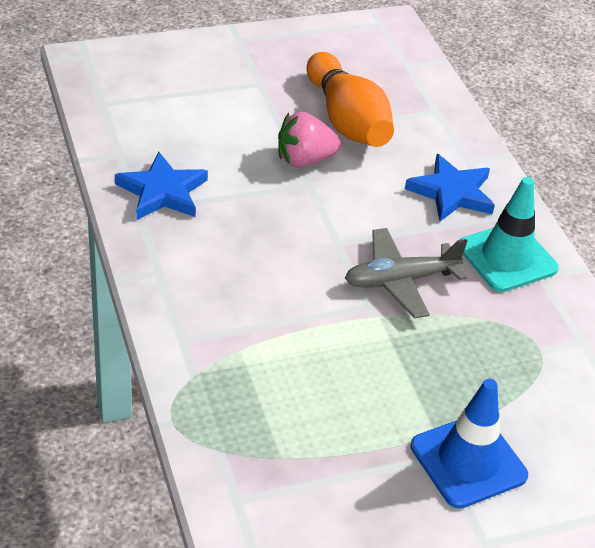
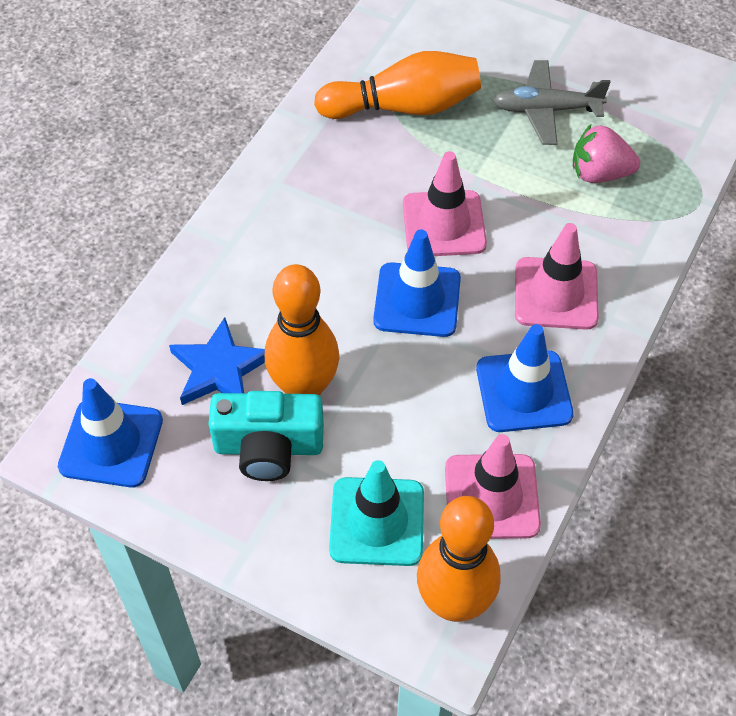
blue star: [115,152,208,220] [405,154,495,221] = 2 -> [169,317,265,405] = 1
blue traffic cone: [410,379,528,509] = 1 -> [58,378,163,488] [373,229,461,337] [476,324,574,432] = 3
orange bowling pin: [306,52,394,147] = 1 -> [265,264,339,396] [314,51,481,119] [417,496,501,622] = 3
pink traffic cone: none = 0 -> [403,151,487,256] [445,434,541,539] [515,223,599,330] = 3
turquoise camera: none = 0 -> [209,391,324,481] = 1

